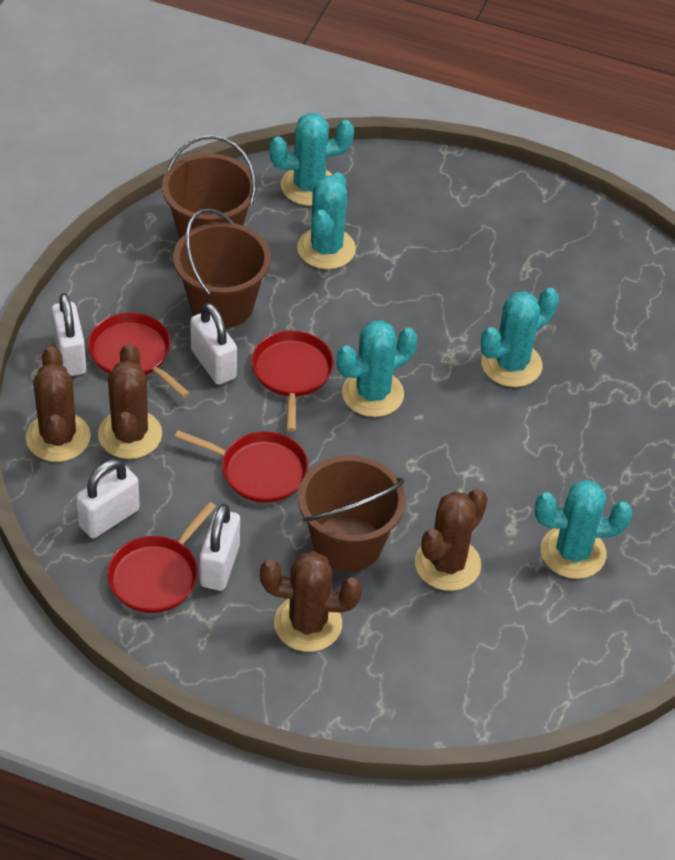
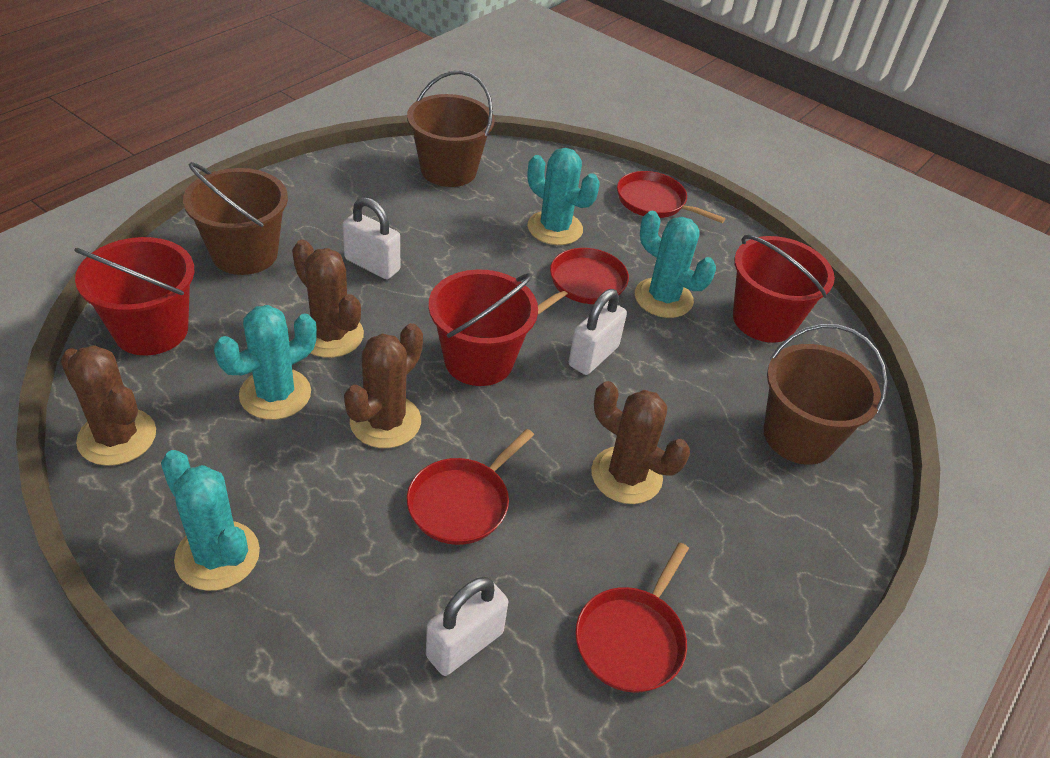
red bucket: none = 0 -> [74,237,194,355] [429,269,538,386] [733,235,835,343] = 3
turquoise cactus: [269,113,354,206] [297,172,356,269] [337,320,417,417] [481,288,559,387] [535,480,633,579] = 5 -> [161,450,260,591] [214,305,317,420] [527,148,600,245] [635,211,716,318] = 4
white padlock: [51,293,86,376] [76,459,140,538] [190,303,237,385] [200,504,240,591] = 4 -> [342,197,400,279] [426,577,508,676] [569,289,627,375] = 3

